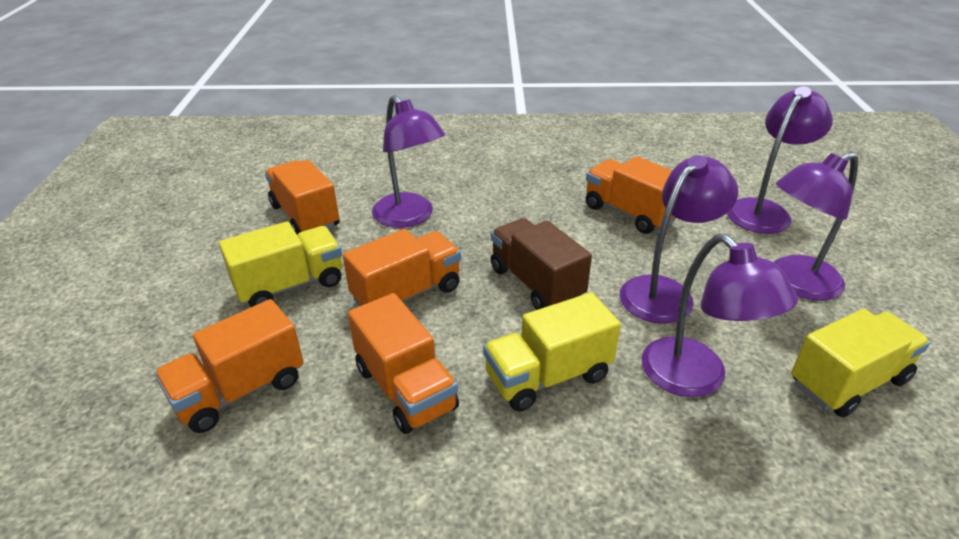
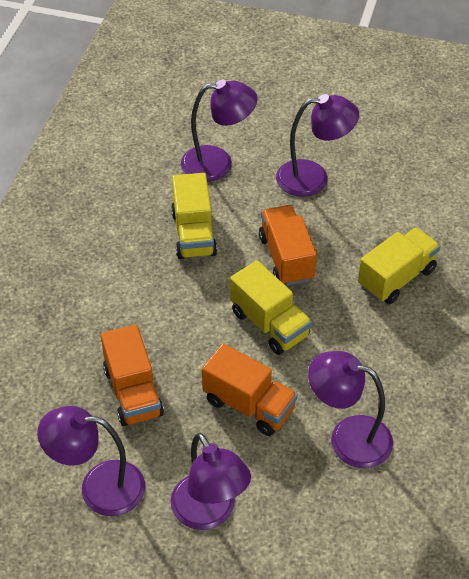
brown truck: [491,218,592,310] = 1 -> none = 0
orange truck: [154,299,304,433] [265,160,340,235] [343,229,461,306] [348,293,459,434] [586,156,676,234] = 5 -> [101,325,164,426] [202,343,298,436] [259,205,317,286] = 3

